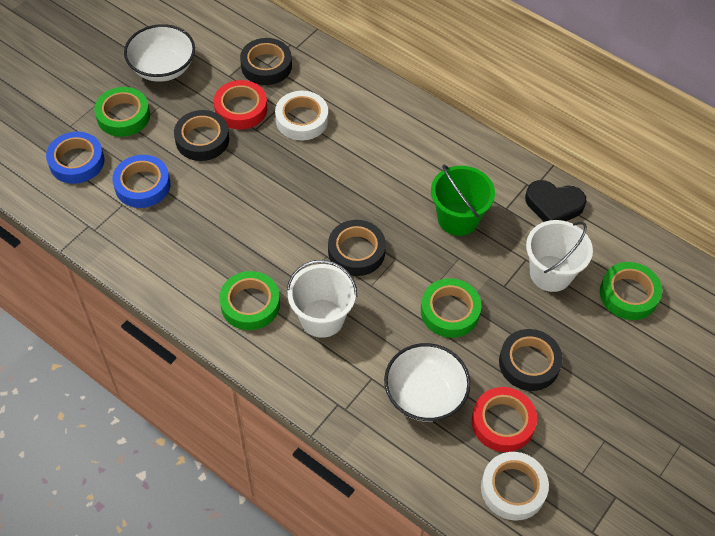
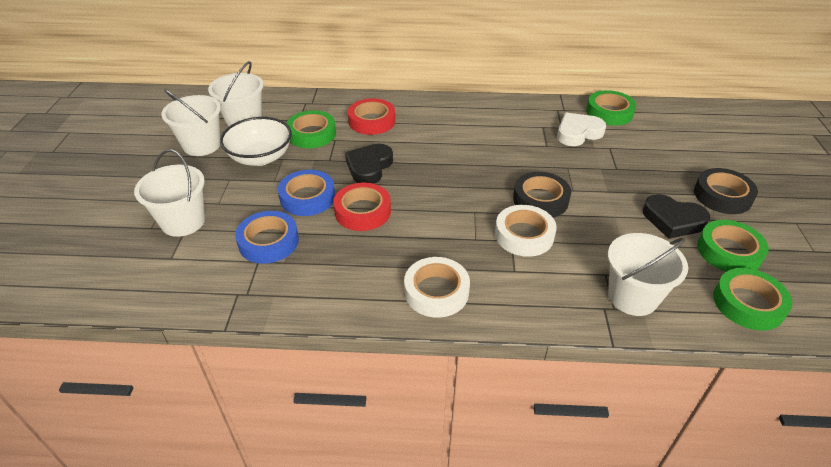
black heart: [525,180,587,222] = 1 -> [345,144,393,184] [643,194,710,239] = 2
black tape: [174,110,229,161] [240,38,292,85] [328,220,386,276] [499,329,563,391] = 4 -> [513,172,571,218] [694,168,758,214] = 2
green bucket: [431,164,495,236] = 1 -> none = 0
white bowl: [124,24,195,82] [384,343,471,422] = 2 -> [220,117,292,166] = 1
white bucket: [287,260,357,338] [526,220,593,292] = 2 -> [134,149,205,237] [161,89,221,156] [208,61,264,127] [608,233,688,316] = 4
white heart: none = 0 -> [557,113,606,146] = 1

